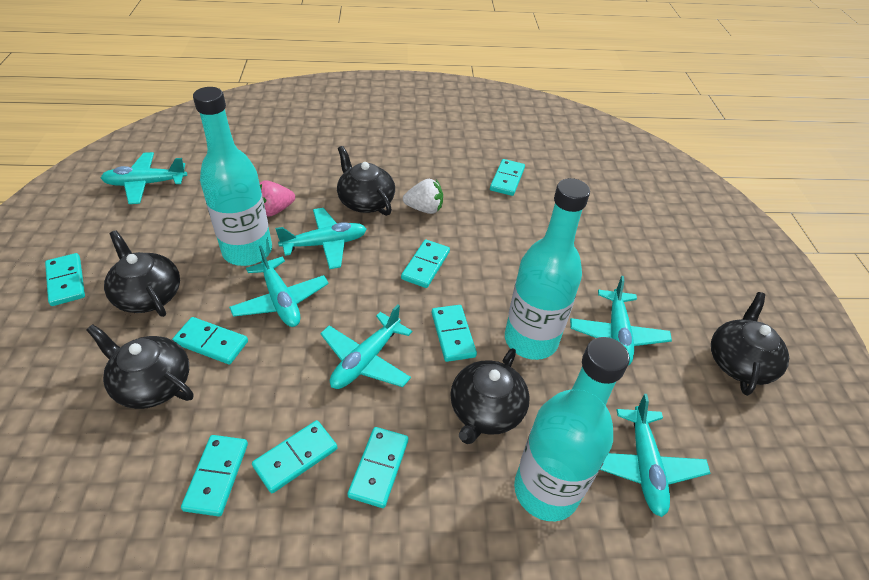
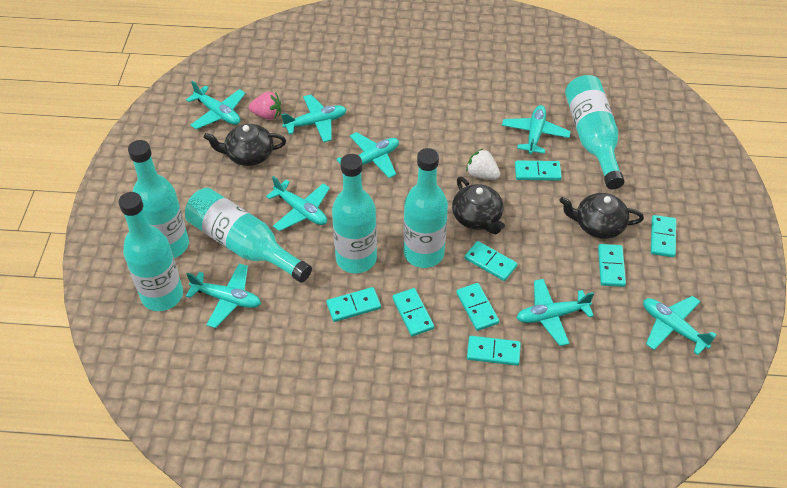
black teapot: [86,324,193,409] [104,230,180,317] [337,146,395,216] [450,348,530,444] [711,292,789,396] = 5 -> [204,124,286,166] [452,177,505,234] [560,193,644,239] = 3
turquoise bottle: [193,87,272,266] [505,178,590,360] [514,337,630,521] = 3 -> [119,192,183,311] [128,140,189,258] [185,188,312,283] [332,154,377,273] [403,148,448,268] [565,75,624,189] = 6
turquoise plane: [101,152,187,204] [229,245,329,327] [275,208,366,269] [320,305,412,389] [570,276,672,366] [600,394,710,517] = 6 -> [186,81,246,129] [186,263,261,328] [266,176,330,231] [281,94,347,142] [336,132,399,178] [502,105,571,154] [517,279,594,346] [643,296,717,355] = 8

